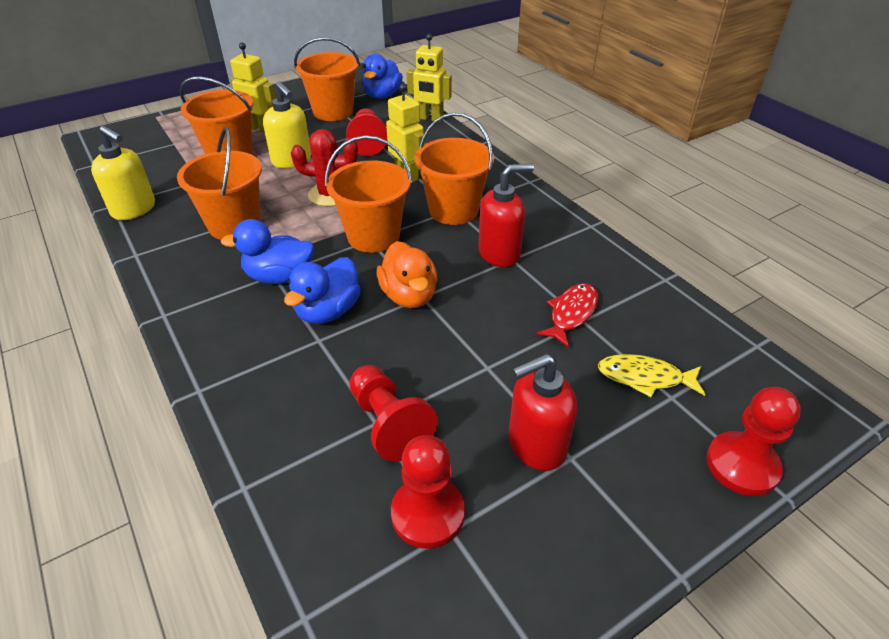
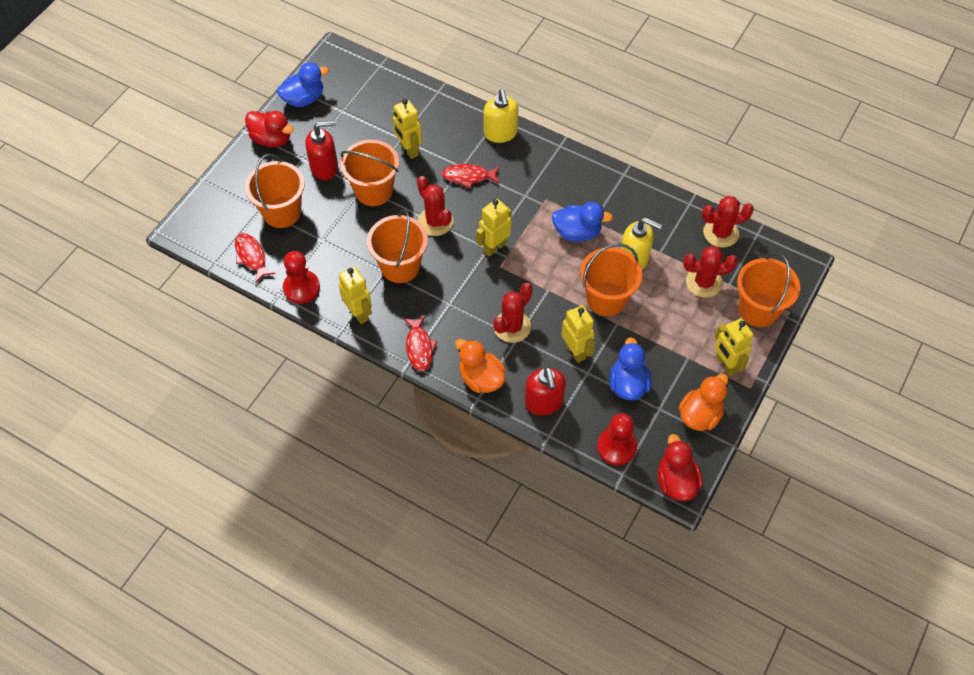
orange duck: [377,241,437,308] = 1 -> [455,339,506,393] [678,374,728,431] = 2
red cactus: [291,129,358,206] = 1 -> [417,176,453,236] [493,283,533,343] [683,246,738,298] [702,196,754,248] = 4
red duck: none = 0 -> [245,111,294,147] [657,434,703,501] = 2
red fish: [536,283,598,348] = 1 -> [235,233,276,283] [403,315,437,371] [442,164,500,188] = 3
red pawn: [346,109,387,156] [349,365,438,462] [391,435,465,549] [706,387,801,496] = 4 -> [283,251,320,304] [597,413,637,466] = 2
yellow fish: [598,354,706,397] = 1 -> none = 0
yellow robot: [230,42,276,132] [386,84,425,182] [407,34,452,122] = 3 -> [339,266,372,324] [393,99,422,159] [476,199,512,257] [561,305,595,363] [715,318,753,376] = 5

